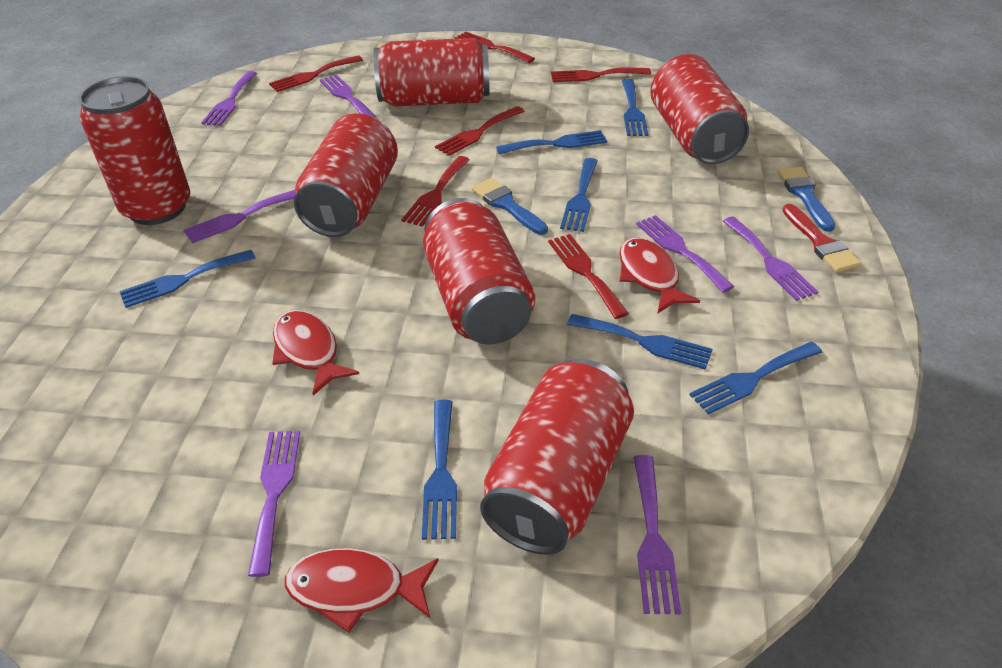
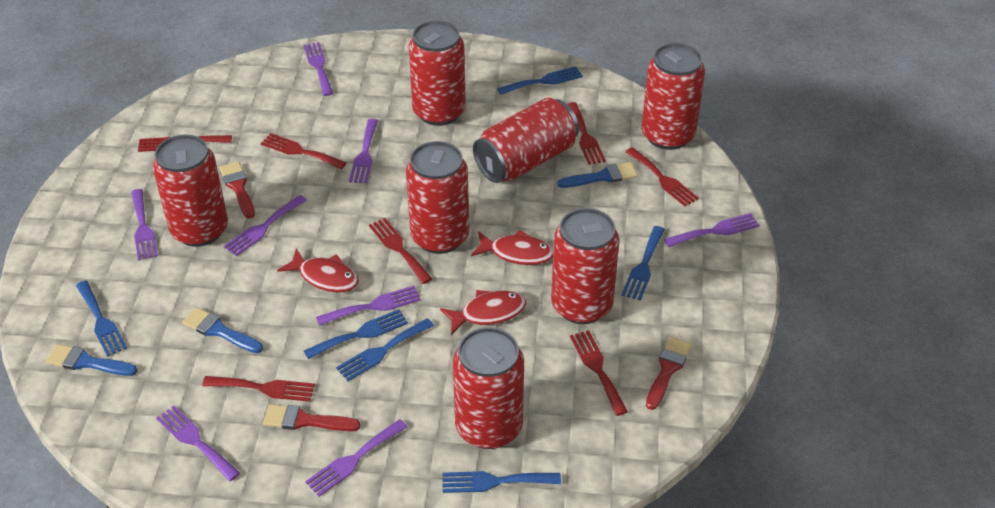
blue brush: [472,178,548,235] [777,167,835,232] = 2 -> [46,344,137,376] [182,307,263,353] [558,162,638,188] = 3
blue fork: [119,250,256,308] [422,400,457,540] [496,130,607,154] [560,158,598,232] [567,314,713,370] [622,79,648,136] [689,342,823,414] = 7 -> [76,280,127,357] [304,309,408,359] [336,318,434,381] [443,471,561,493] [497,66,583,95] [622,226,665,301] = 6
purple fork: [183,190,296,243] [201,71,257,126] [248,431,300,577] [320,75,377,118] [634,455,681,614] [636,215,734,293] [723,217,818,301] = 7 -> [131,189,158,260] [156,406,240,481] [224,195,307,256] [303,42,333,96] [305,419,408,497] [316,286,421,326] [349,119,378,183] [664,213,760,247] = 8
red brush: [782,204,861,272] = 1 -> [220,162,255,219] [263,404,361,431] [646,337,692,410] = 3
red can: [79,76,190,225] [294,113,398,237] [374,38,490,106] [423,198,535,344] [480,359,634,555] [650,54,749,164] = 6 -> [153,134,228,247] [406,141,469,254] [409,20,466,126] [453,327,524,449] [473,98,579,183] [551,208,620,324] [642,43,705,150] = 7
red fork: [269,55,363,92] [401,156,470,227] [435,106,525,156] [454,32,535,63] [548,234,629,319] [551,67,651,82] = 6 -> [138,135,232,152] [202,376,315,402] [261,133,346,169] [369,218,432,284] [568,102,606,165] [570,330,628,416] [625,147,699,206] = 7

